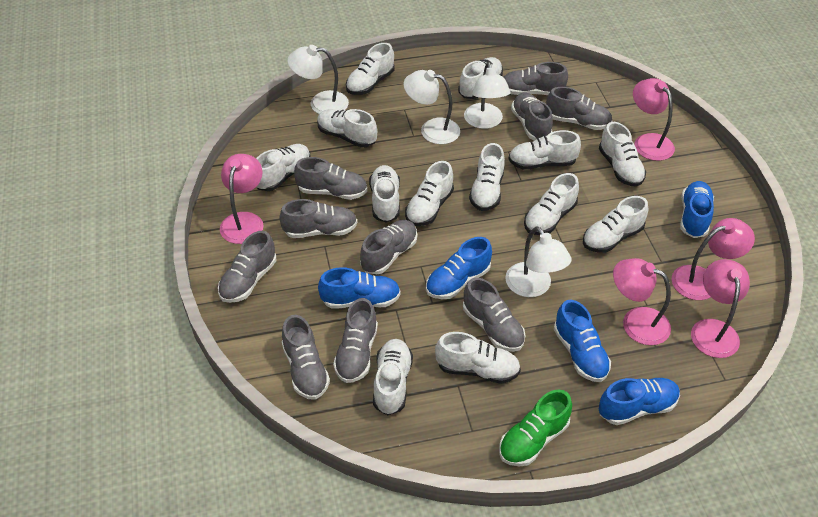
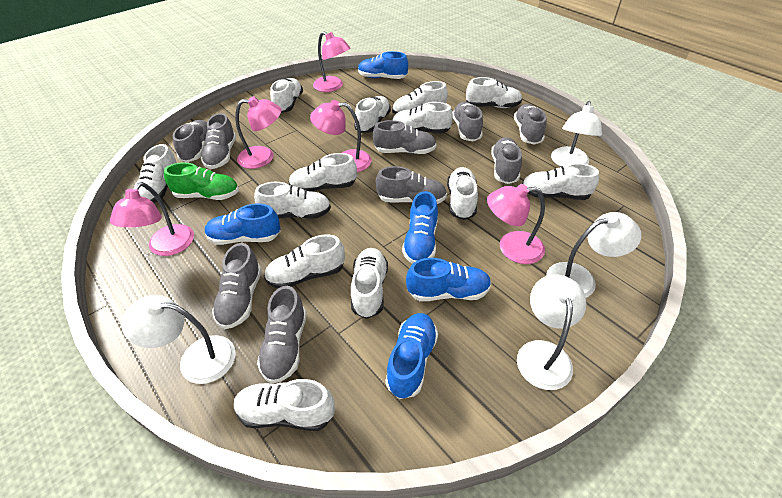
grey shoe: [218,231,276,303] [279,199,357,238] [282,315,330,400] [294,157,367,200] [333,298,378,383] [360,220,417,274] [463,278,525,352] [503,62,568,95] [511,93,553,140] [546,87,613,130] = 10 -> [173,120,207,162] [201,113,236,169] [212,243,262,329] [257,286,307,384] [373,120,436,154] [376,166,447,204] [452,102,483,141] [491,137,522,184] [514,104,546,145] = 9

